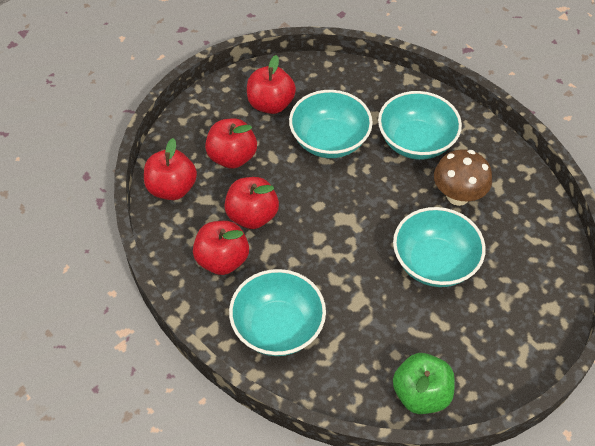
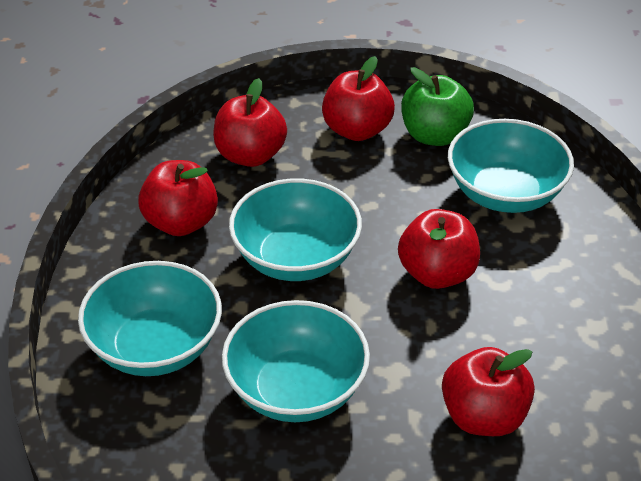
brown mushroom: [434,149,492,206] = 1 -> none = 0

